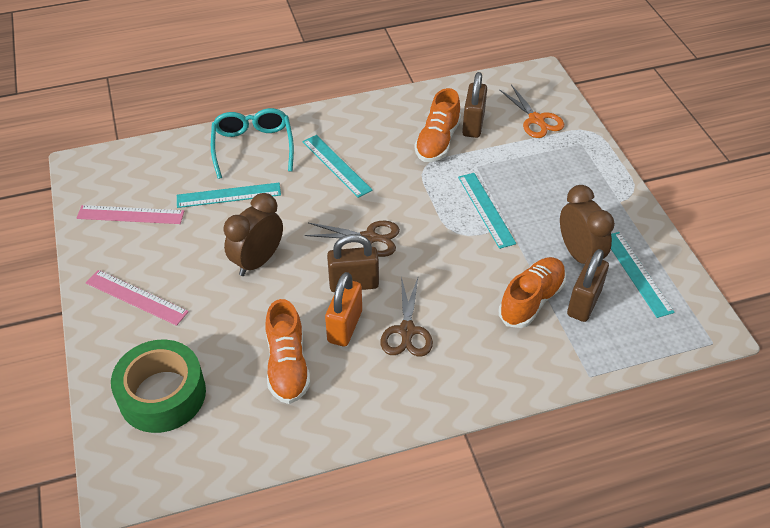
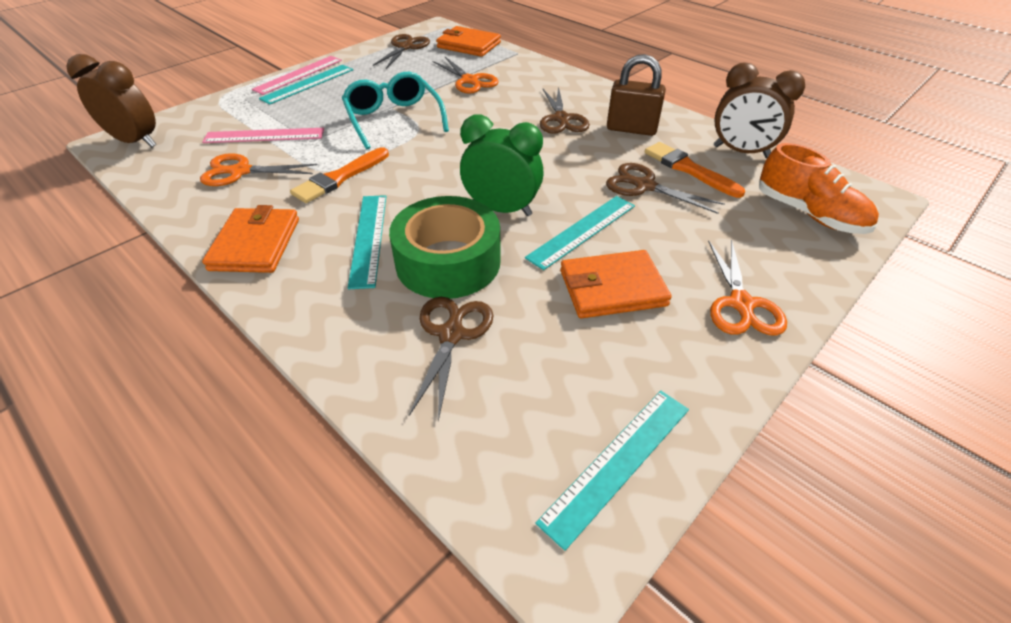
brown padlock: [327,234,379,292] [462,72,487,138] [567,249,609,322] = 3 -> [607,54,666,136] = 1
brown scissors: [305,221,400,257] [380,277,433,357] = 2 -> [373,34,430,69] [409,297,494,421] [540,87,590,134] [606,163,725,214] = 4
green clock: none = 0 -> [460,114,544,216] = 1
orange brush: none = 0 -> [290,147,389,203] [645,142,745,198] = 2
orange padlock: [325,272,362,347] = 1 -> none = 0
orange scissors: [499,84,564,138] = 1 -> [200,153,317,186] [433,57,499,94] [708,239,787,336] = 3
orange shoe: [265,299,310,404] [414,88,461,162] [499,257,566,328] = 3 -> [759,143,879,234] = 1
orange wallet: none = 0 -> [202,205,299,273] [436,26,501,57] [560,250,672,319] = 3

